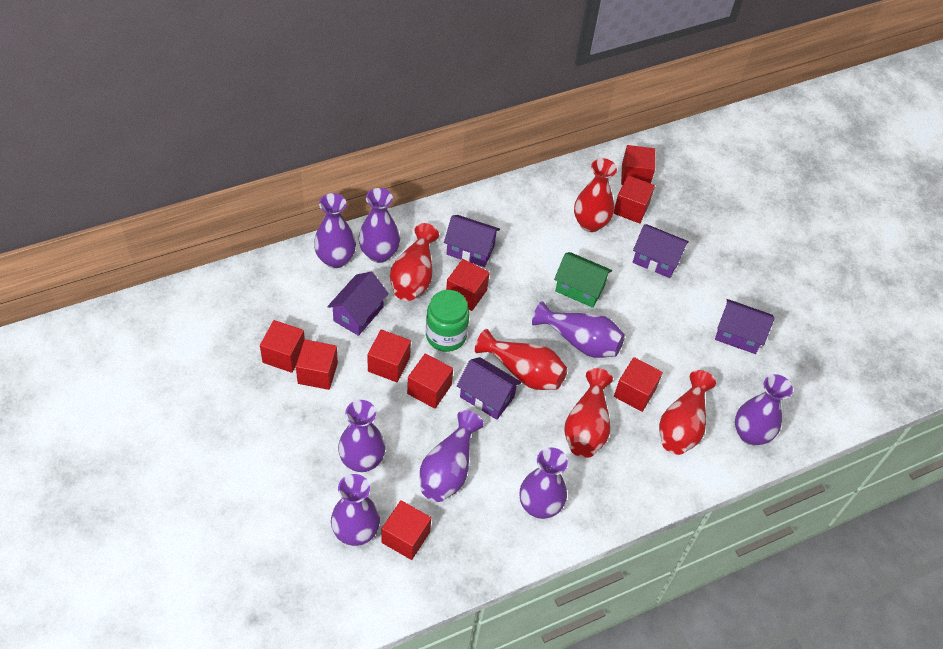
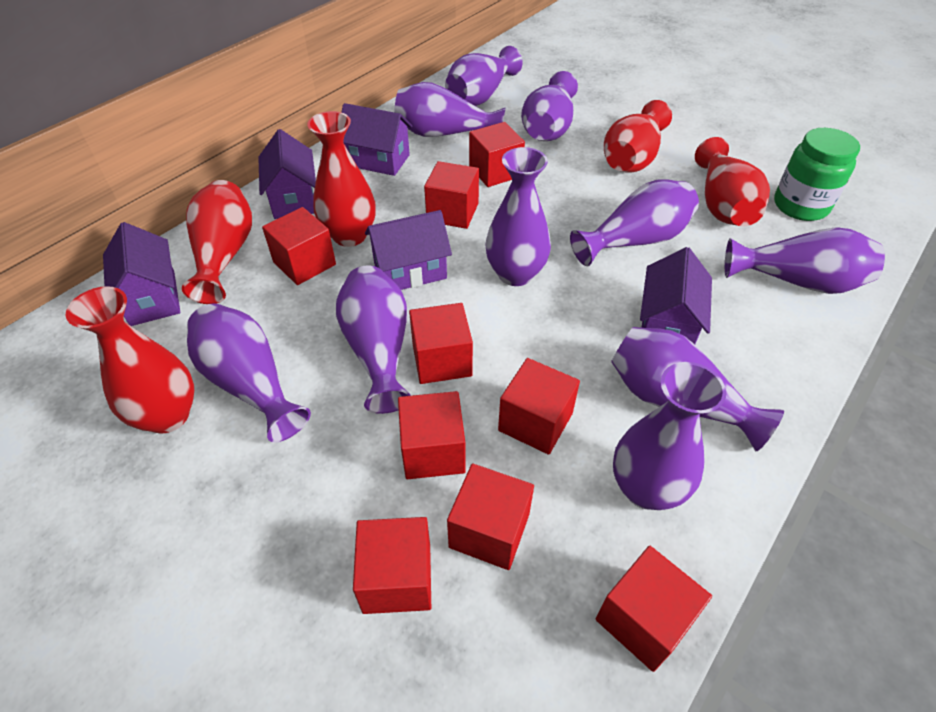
green house: [554,252,612,308] = 1 -> none = 0
purple vase: [314,193,356,268] [331,474,380,546] [338,400,385,472] [359,188,400,263] [420,410,484,502] [520,447,568,519] [532,301,625,358] [735,374,793,445] = 8 -> [187,303,311,442] [336,266,411,414] [394,82,506,137] [445,46,523,106] [485,147,551,286] [521,71,578,141] [570,179,699,266] [611,327,784,452] [613,362,726,510] [725,227,885,294] = 10

